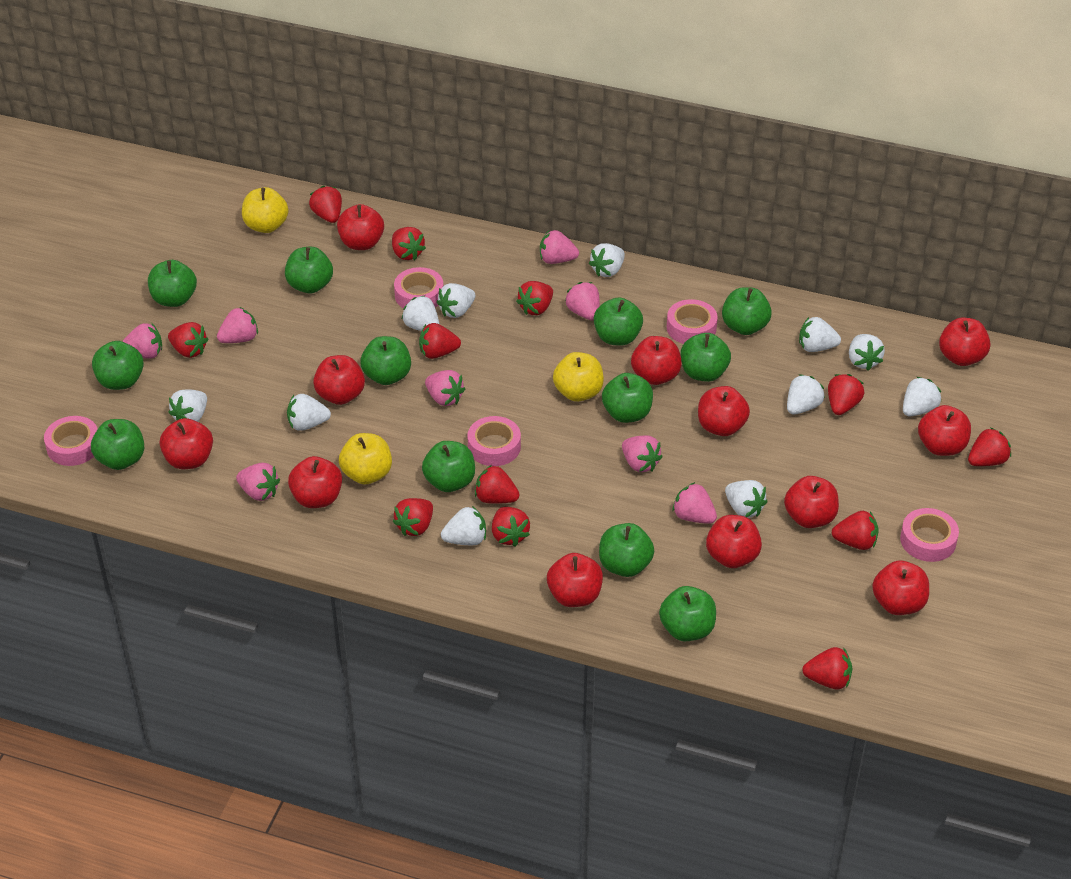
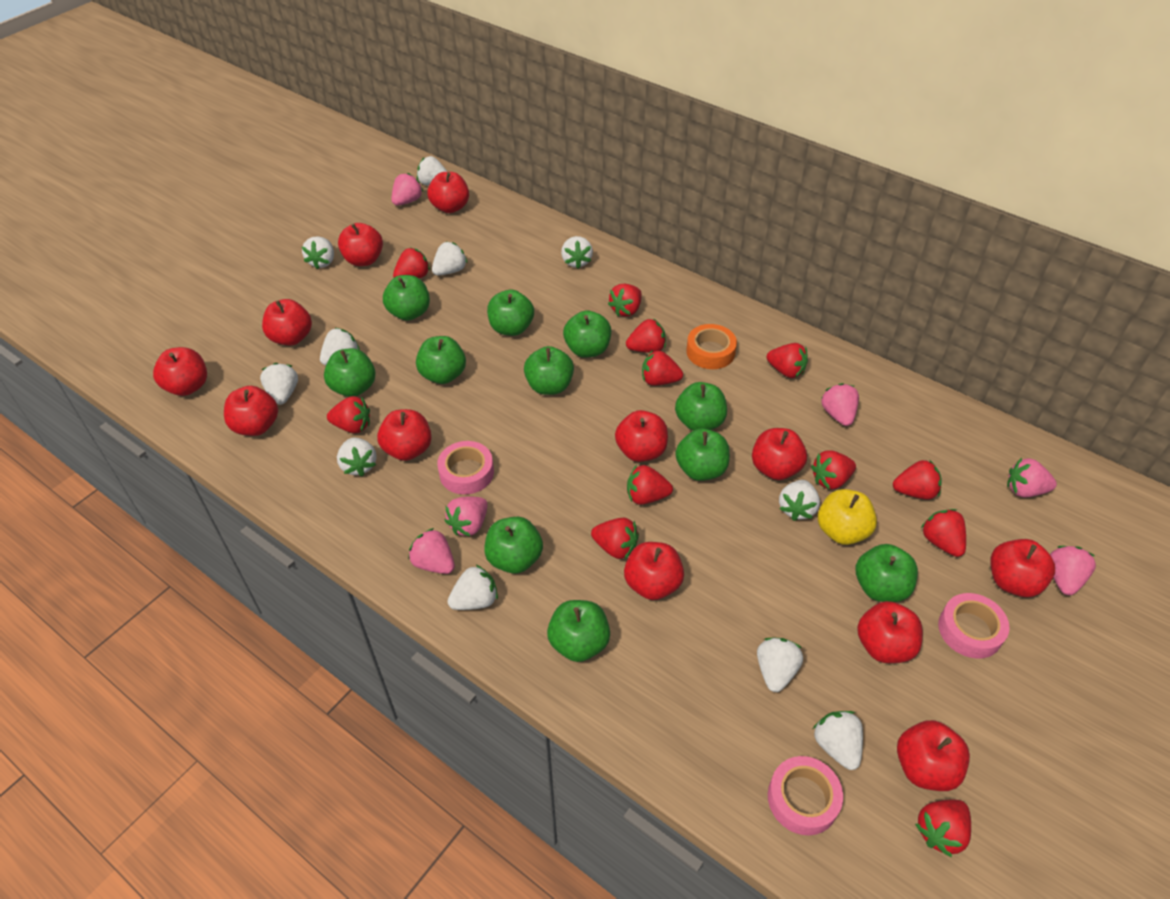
green apple: [91,419,144,470] [92,341,144,390] [148,260,197,307] [285,246,333,294] [360,336,411,385] [422,441,475,492] [594,297,643,346] [599,523,654,577] [602,373,653,423] [659,586,716,641] [681,333,731,382] [722,287,772,335] = 12 -> [324,348,376,397] [383,275,430,321] [416,336,466,384] [484,517,543,574] [487,290,534,336] [524,346,574,395] [547,600,610,662] [563,310,611,358] [675,382,727,431] [675,428,730,481] [856,544,918,602] = 11
orange tape: none = 0 -> [686,324,737,369] = 1
pink strawberry: [122,323,162,358] [217,307,258,343] [236,463,280,501] [425,370,465,406] [540,230,579,264] [565,282,600,321] [622,435,663,472] [672,482,717,524] = 8 -> [392,173,423,206] [408,528,455,574] [445,496,488,537] [821,383,859,426] [1007,458,1057,498] [1050,546,1096,595] = 6
pink tape: [44,416,97,466] [394,267,443,309] [467,416,521,466] [667,299,718,344] [900,508,959,562] = 5 -> [437,441,494,495] [768,756,843,836] [938,593,1010,659] = 3
yellow apple: [242,187,288,233] [339,433,392,485] [553,352,604,402] = 3 -> [818,489,877,545] = 1

